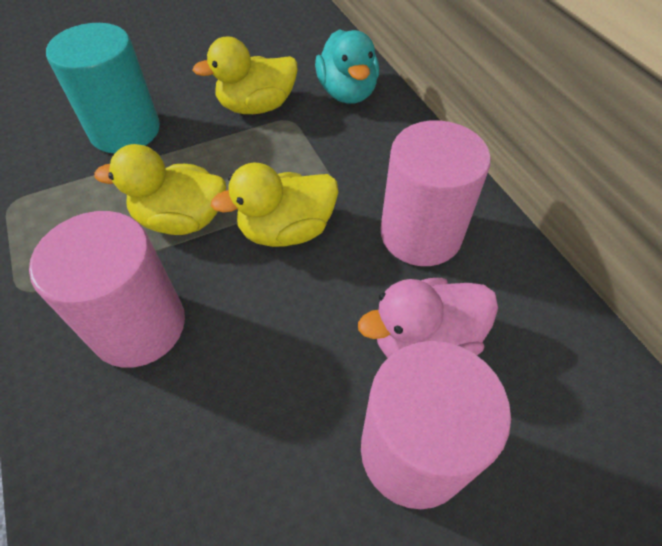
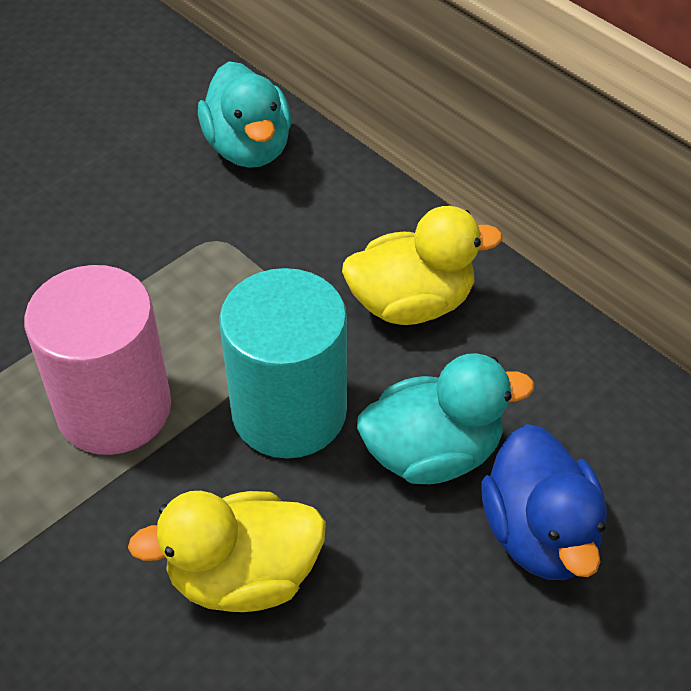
blue duck: none = 0 -> [481,424,607,580] = 1
pink cylinder: [29,211,185,368] [361,341,511,509] [380,120,491,266] = 3 -> [24,265,171,455] = 1
pink duck: [358,278,498,358] = 1 -> none = 0
turquoise duck: [315,29,379,104] = 1 -> [198,61,291,168] [357,353,534,484] = 2
yellow duck: [94,144,226,235] [192,36,297,114] [211,163,338,247] = 3 -> [128,491,326,612] [342,206,503,325] = 2

